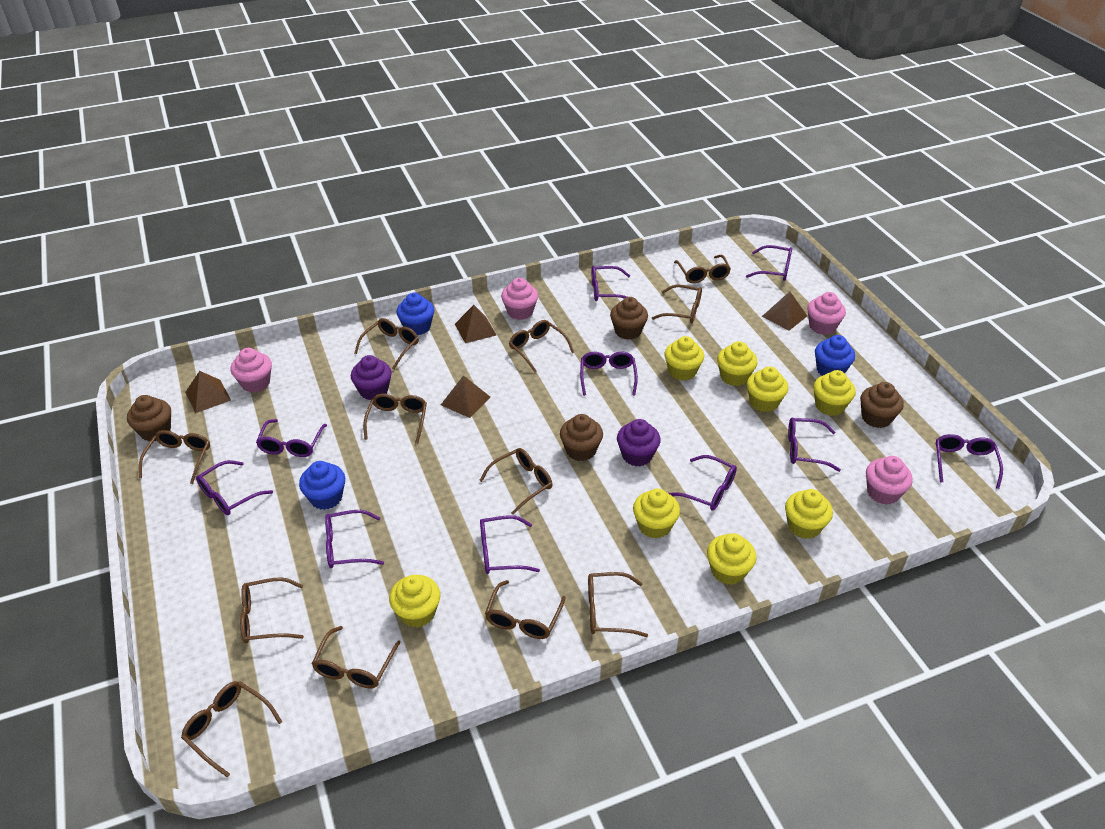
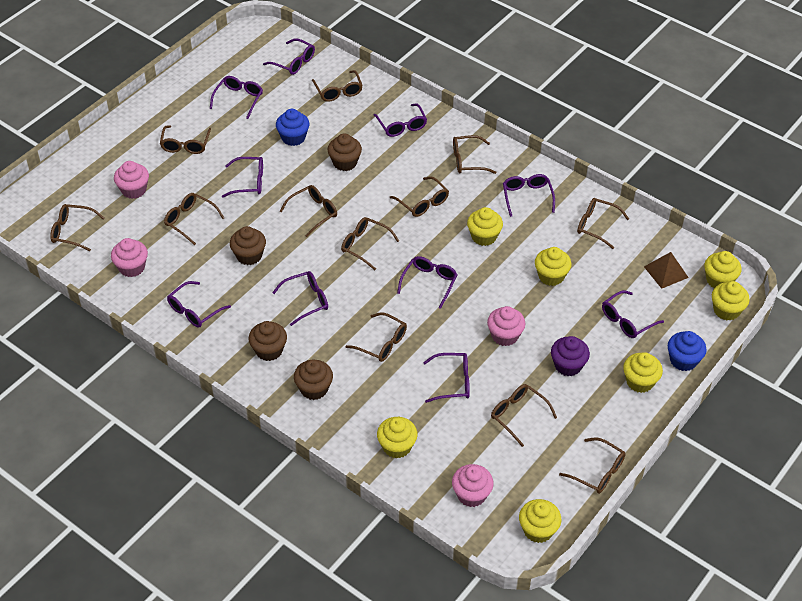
blue cupcake: [299,461,345,510] [396,293,434,335] [815,335,855,376] = 3 -> [276,109,309,146] [668,331,706,371] = 2
brown pyramid: [185,371,231,413] [441,375,490,418] [455,305,497,343] [762,292,807,331] = 4 -> [644,252,689,289] = 1
purple cupcake: [351,355,392,400] [617,419,660,466] = 2 -> [551,336,590,376] = 1
yellow cupcake: [389,575,441,628] [633,489,680,538] [664,336,704,381] [707,533,756,585] [717,341,757,386] [747,367,788,412] [785,489,833,539] [813,370,856,416] = 8 -> [377,417,418,458] [467,207,503,246] [519,499,562,543] [535,247,572,286] [623,352,663,393] [704,251,742,288] [712,281,750,321] = 7

